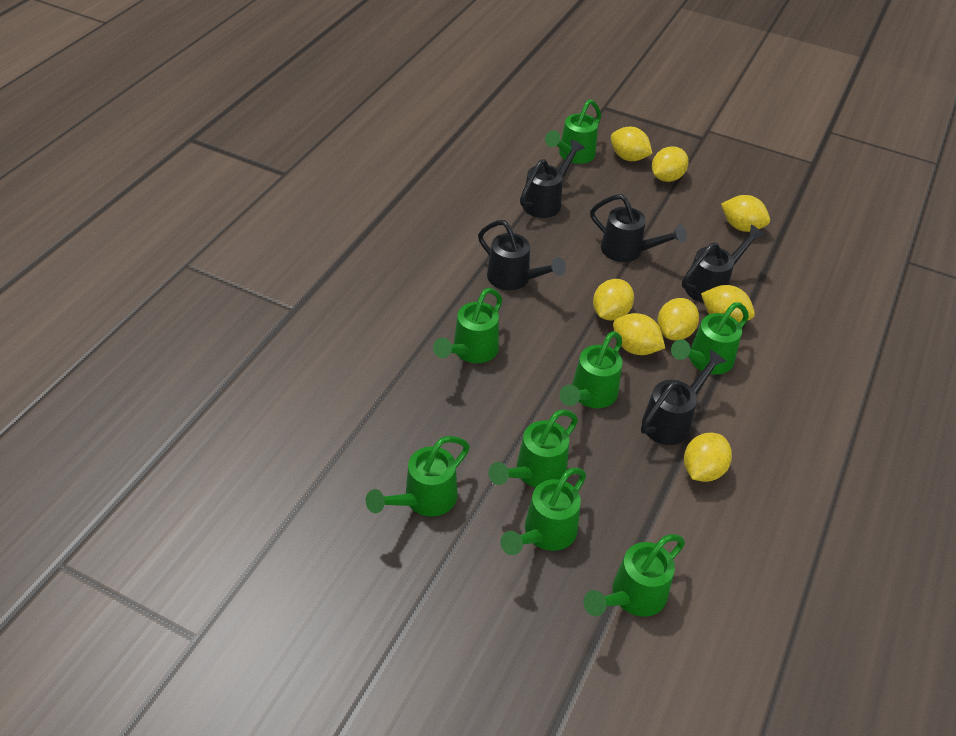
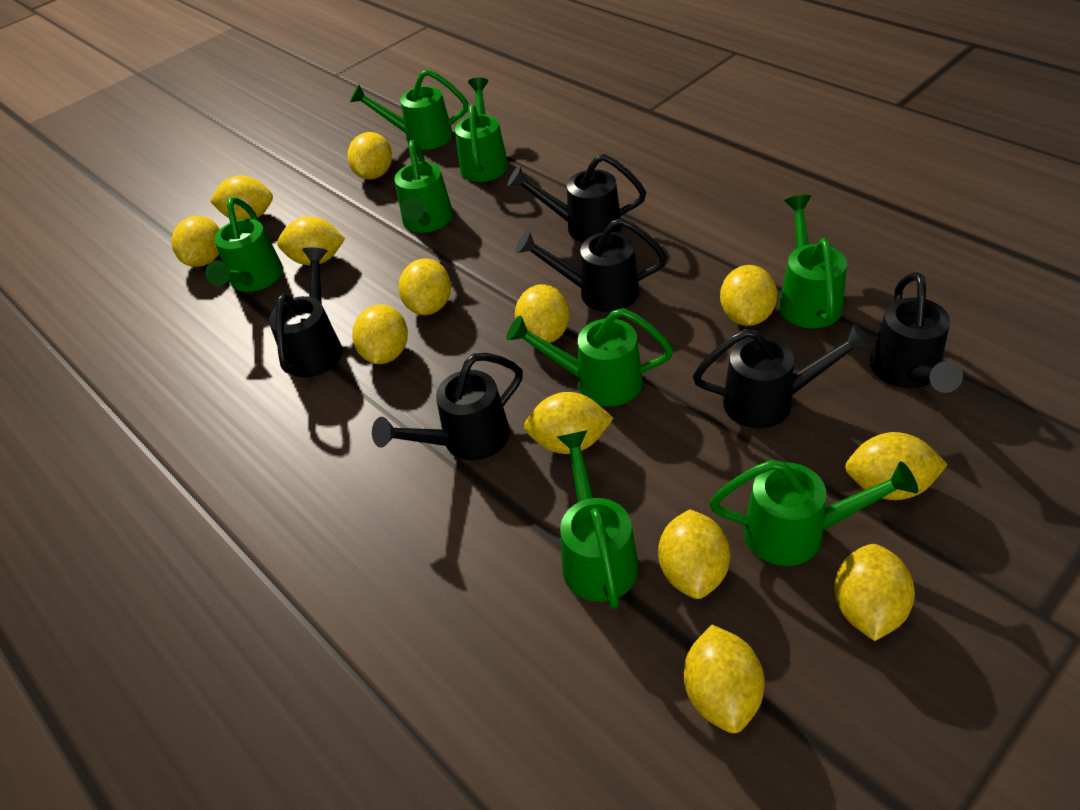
black watering can: [478,220,566,290] [520,140,585,218] [590,194,687,262] [641,350,727,445] [682,224,765,303] = 5 -> [269,248,343,378] [372,353,523,460] [508,154,646,242] [516,218,667,312] [693,324,872,428] [870,272,963,393] = 6
yellow lemon: [593,279,634,321] [611,127,652,161] [613,313,665,355] [652,146,689,182] [657,298,699,341] [684,433,732,482] [701,285,755,323] [721,195,770,232] = 8 -> [171,216,220,267] [210,176,273,220] [277,217,345,265] [348,132,392,180] [352,304,408,364] [398,258,451,315] [515,284,570,343] [524,392,613,454] [658,509,730,599] [684,625,765,733] [720,265,777,326] [834,544,915,641] [845,432,948,500] = 13

